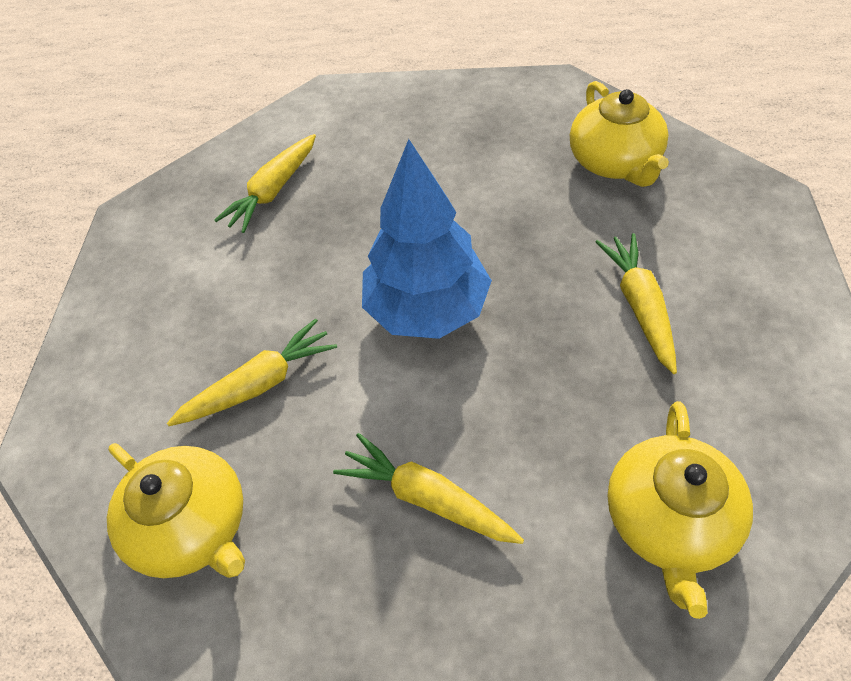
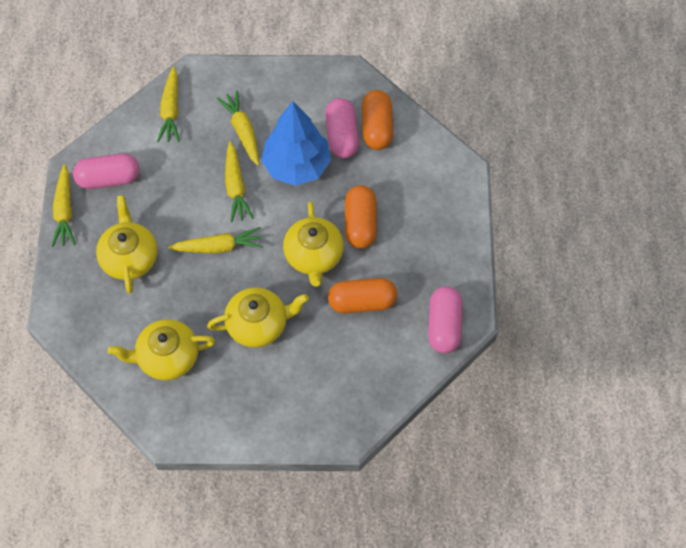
orange capsule: none = 0 -> [328,278,397,314] [345,185,377,249] [362,90,393,150] = 3
pink capsule: none = 0 -> [73,153,140,189] [325,98,359,158] [428,286,463,354] = 3
yellow carrot: [167,318,337,426] [214,134,316,233] [333,433,524,544] [596,233,677,374] = 4 -> [51,164,75,247] [157,66,180,142] [168,227,263,254] [217,90,259,166] [225,141,254,222] = 5
yellow teapot: [107,443,245,578] [570,81,669,187] [608,401,753,619] = 3 -> [96,195,158,293] [108,319,215,380] [207,287,309,348] [283,202,344,287] = 4

